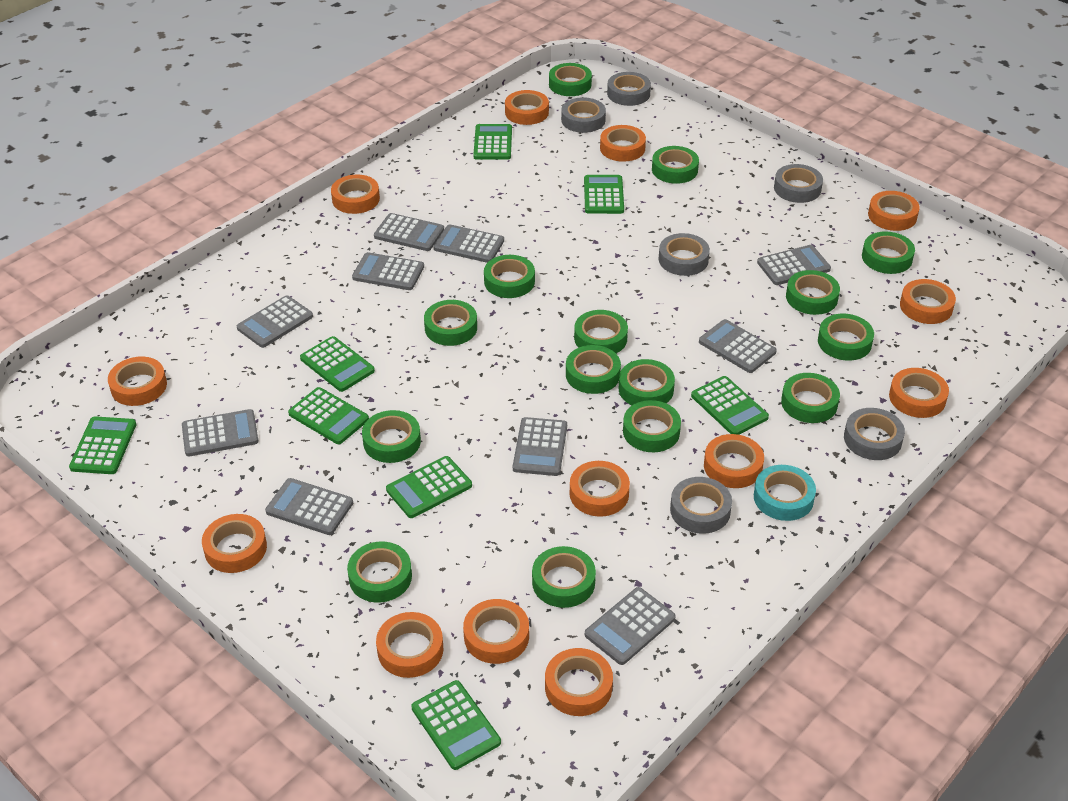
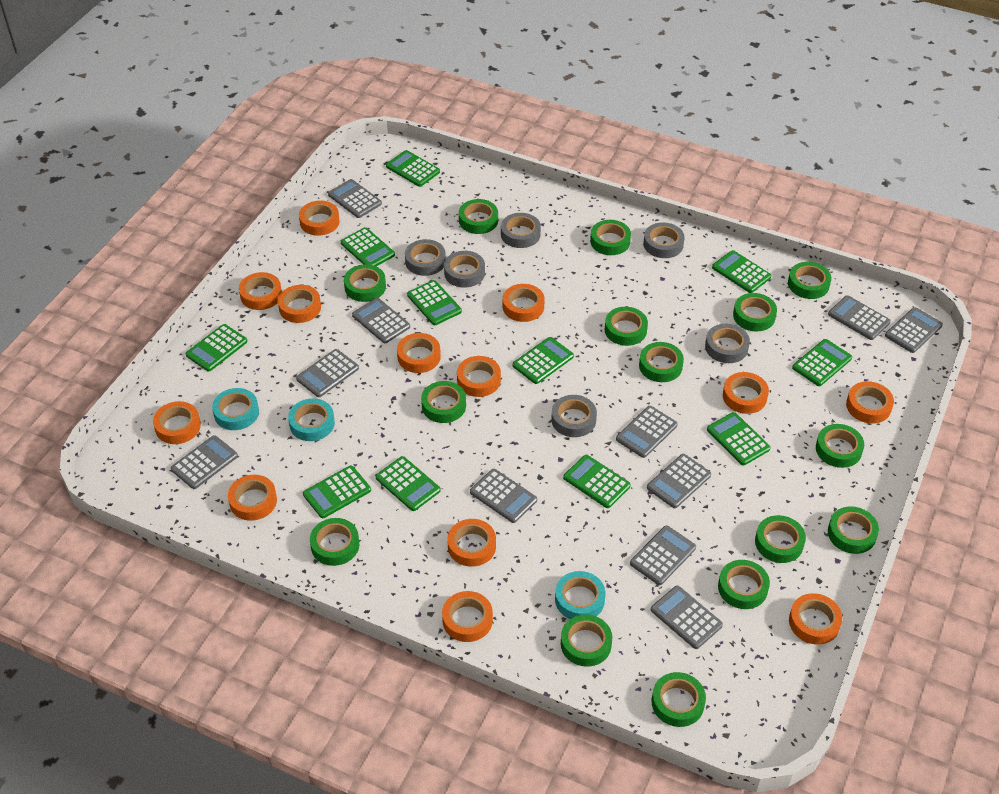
green calculator: [69,416,136,474] [288,387,369,444] [300,336,375,392] [386,456,472,518] [411,680,501,770] [473,124,512,160] [584,175,624,214] [691,376,769,435] = 8 -> [185,324,248,371] [303,466,371,518] [341,227,395,266] [376,456,441,511] [386,150,440,187] [407,280,462,325] [513,337,574,384] [563,455,631,508] [707,412,771,465] [712,250,771,293] [792,339,852,386] = 11
grey calculator: [182,409,259,456] [237,295,313,348] [265,478,353,535] [352,252,424,290] [374,213,444,251] [434,224,504,263] [513,417,567,476] [585,587,676,665] [699,319,777,373] [757,245,831,285] = 10 -> [171,435,238,489] [296,349,359,397] [328,179,382,218] [352,298,410,343] [470,469,537,523] [616,406,678,458] [630,525,696,585] [647,454,711,508] [651,586,723,649] [828,295,891,340] [885,307,943,353] = 11
turquoise tape: [754,465,816,521] = 1 -> [212,388,259,430] [288,398,335,441] [555,571,606,619] = 3

